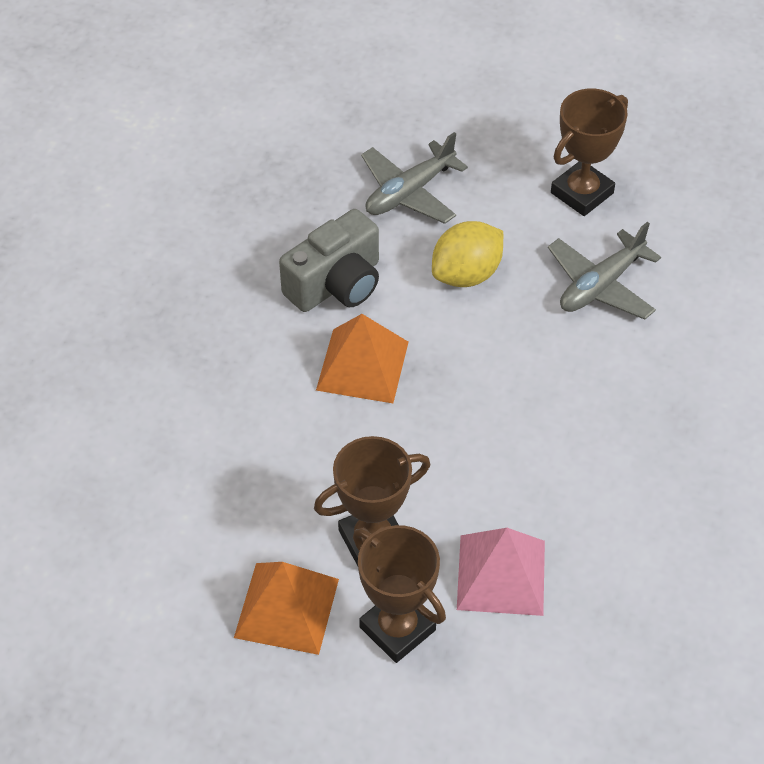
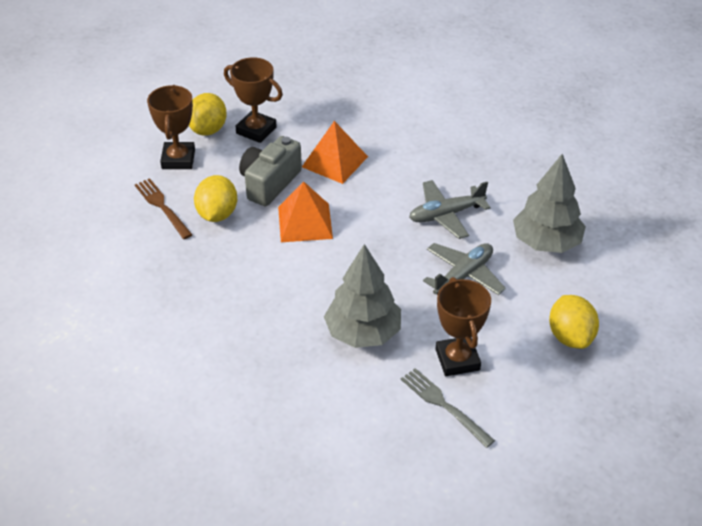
brown fork: none = 0 -> [135,178,193,239] = 1
grey fork: none = 0 -> [401,368,495,448] = 1
grey tree: none = 0 -> [324,244,401,348] [513,154,586,253] = 2
pink pyramid: [457,528,545,616] = 1 -> none = 0
yellow lemon: [432,221,503,287] = 1 -> [189,93,227,136] [194,175,237,222] [549,295,599,349] = 3

